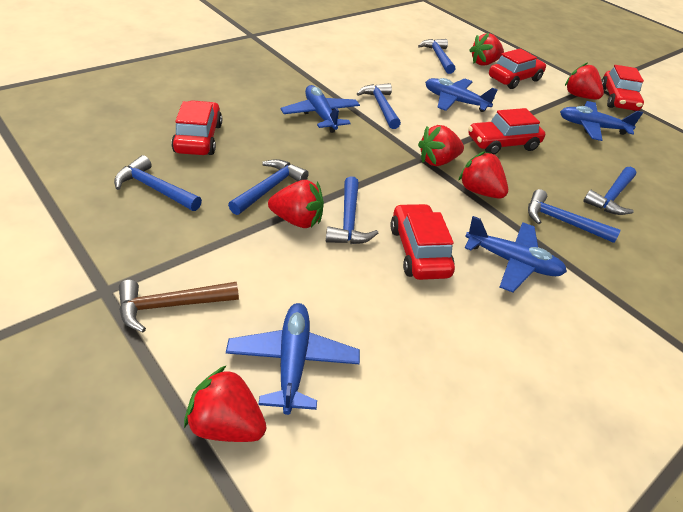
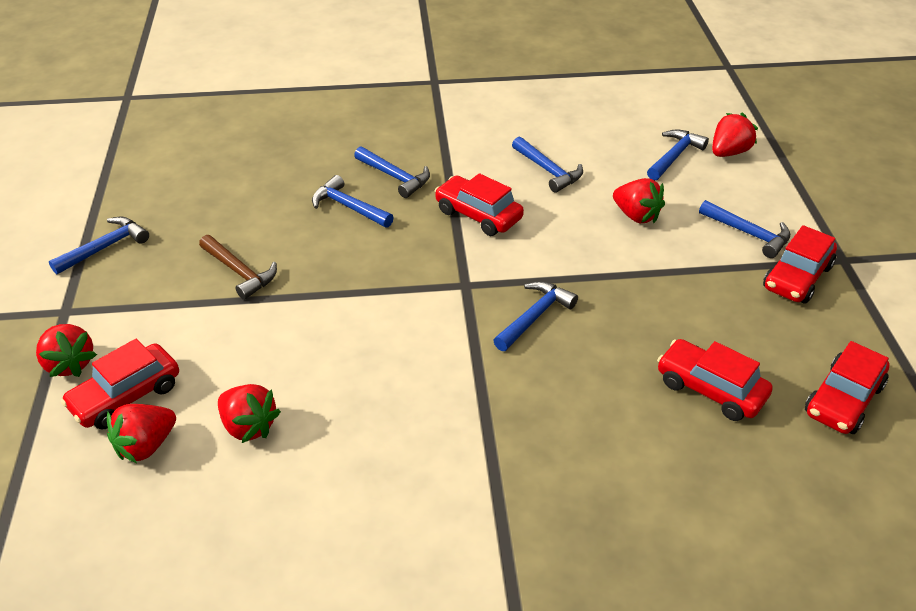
blue plane: [226,303,360,415] [281,85,360,133] [425,78,498,112] [465,216,567,293] [560,101,643,141] = 5 -> none = 0
red strawberry: [184,365,267,442] [268,180,324,228] [418,125,464,166] [458,151,508,198] [469,33,504,66] [565,63,604,100] = 6 -> [36,324,97,377] [107,404,176,463] [218,384,281,443] [613,178,665,223] [712,112,758,157] = 5

